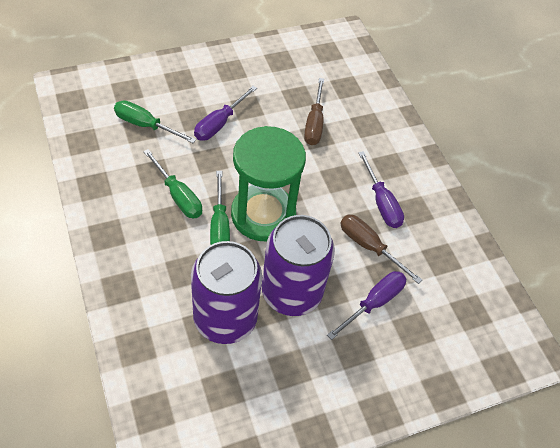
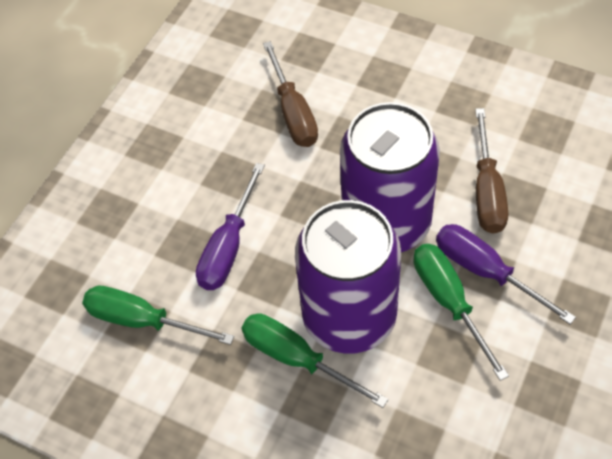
green hourglass: [231,126,306,241] = 1 -> none = 0
purple screwdriver: [194,86,257,140] [327,271,406,340] [358,151,404,228] = 3 -> [196,163,265,290] [436,224,576,324] = 2

